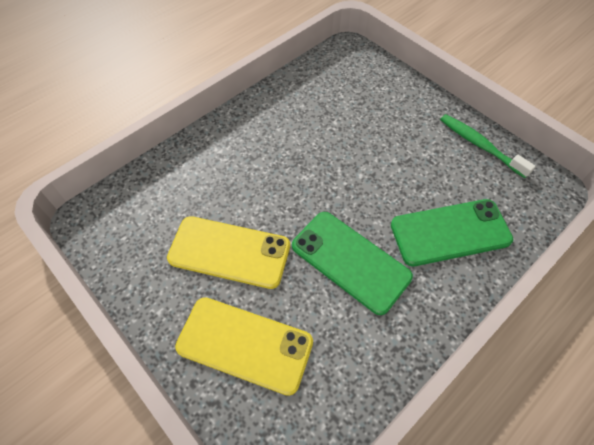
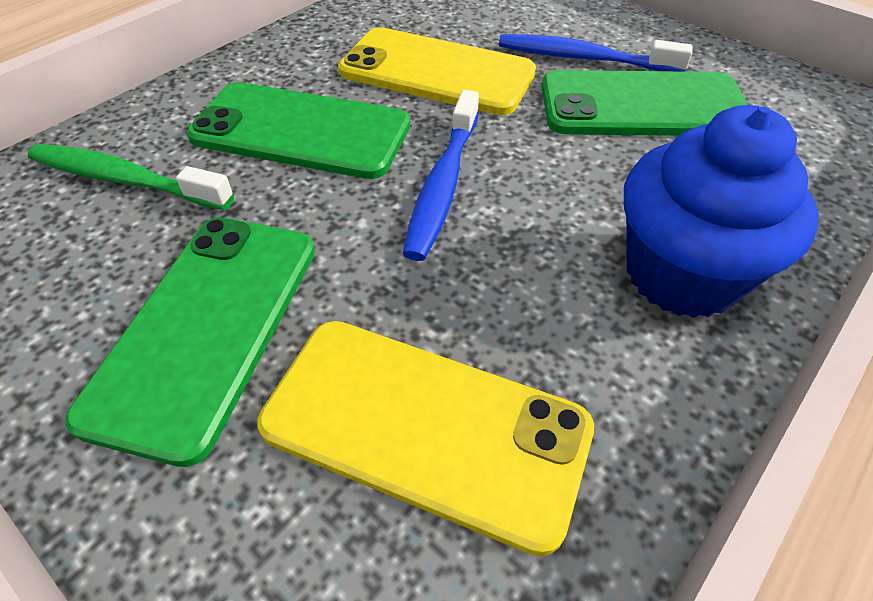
blue cupcake: none = 0 -> [624,105,819,318] = 1
blue toothbrush: none = 0 -> [403,90,479,261] [499,34,693,71] = 2
green phone: [292,212,413,315] [391,199,513,266] = 2 -> [65,218,315,467] [187,82,410,179] [542,70,748,136] = 3

